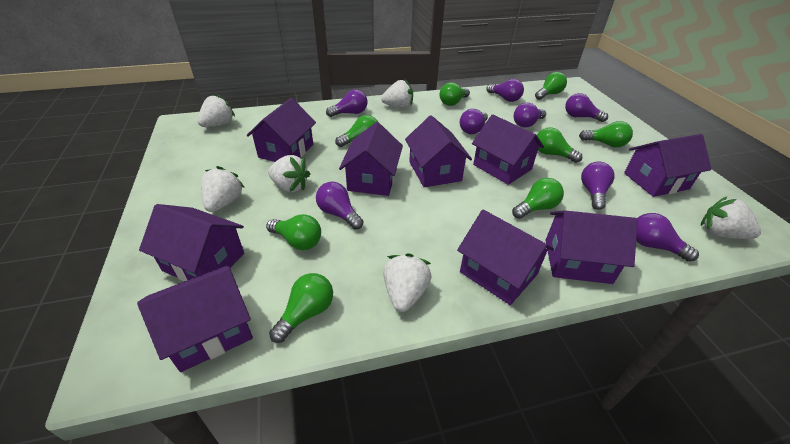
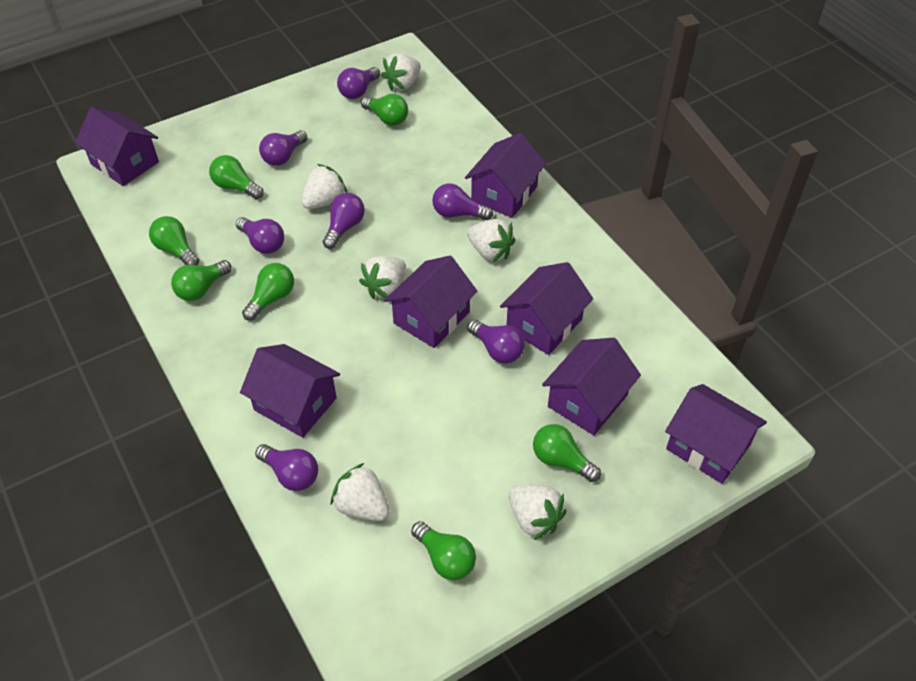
green light bulb: [266,214,321,250] [269,273,333,343] [335,115,378,147] [439,82,470,106] [512,178,564,219] [535,72,567,100] [537,127,582,163] [579,121,633,147] = 8 -> [149,216,199,265] [171,260,231,301] [209,155,264,199] [242,263,294,321] [361,94,408,126] [411,521,476,580] [533,424,601,482] = 7
purple house: [137,265,253,372] [139,204,244,281] [246,98,316,162] [339,122,403,196] [405,115,472,187] [457,210,554,305] [472,114,544,185] [546,210,638,284] [624,134,712,197] = 9 -> [75,107,159,186] [240,344,340,438] [384,256,478,348] [465,133,546,218] [500,262,593,355] [542,338,641,435] [665,384,767,484] = 7
purple light bulb: [316,182,364,229] [326,89,367,117] [460,109,488,134] [486,79,524,102] [514,103,546,128] [565,93,608,122] [581,161,615,210] [636,213,699,262] = 8 -> [236,217,284,254] [255,444,318,491] [259,130,307,166] [323,193,365,249] [337,67,380,99] [432,184,493,220] [467,320,525,364] = 7

